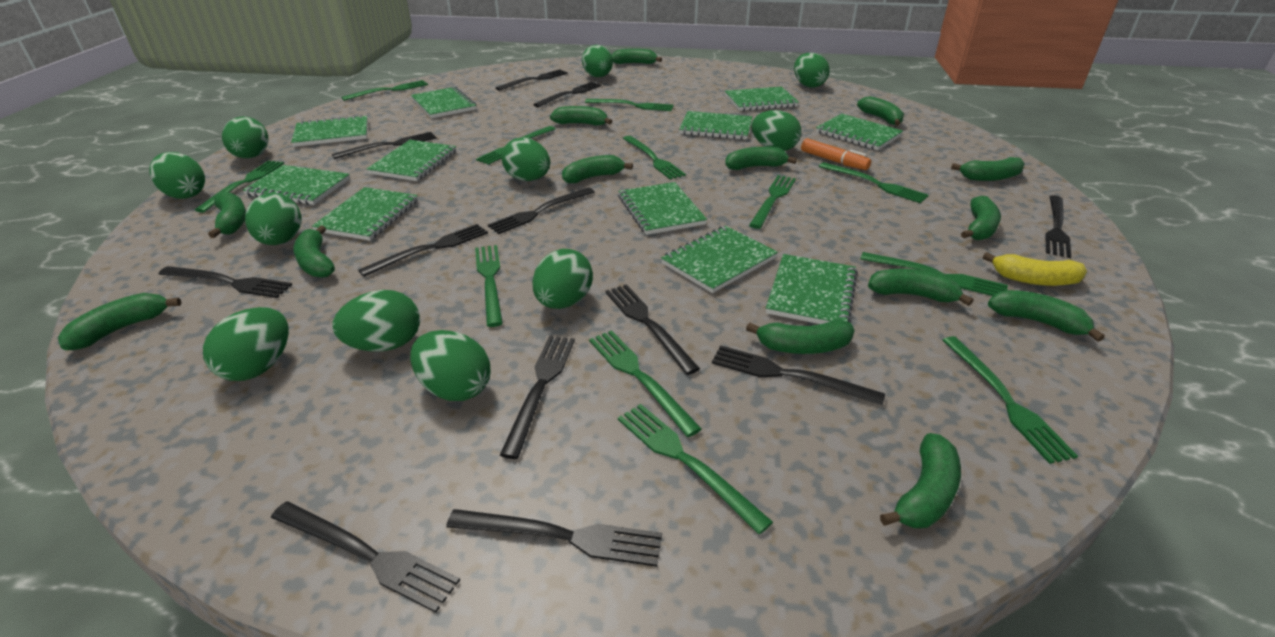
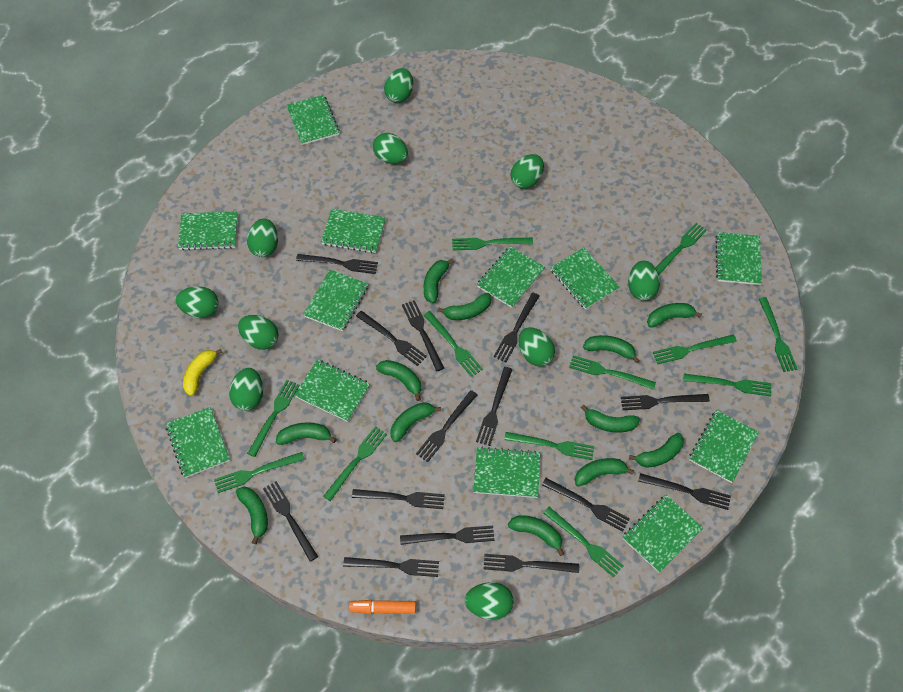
black fork: [159,266,292,298] [271,501,460,613] [332,132,437,159] [358,224,488,277] [446,509,662,567] [488,187,594,234] [495,69,568,91] [500,335,575,459] [533,82,602,107] [605,284,700,375] [712,345,885,406] [1045,195,1071,258] = 12 -> [263,481,318,562] [296,254,378,274] [343,557,439,577] [352,489,445,509] [356,311,427,366] [400,526,495,545] [402,300,444,371] [416,390,478,462] [476,367,513,446] [484,554,579,573] [493,293,539,362] [542,478,630,532] [621,394,710,410] [638,473,731,510] = 14
green banana: [58,293,181,350] [208,191,246,238] [293,226,335,278] [550,106,612,126] [562,155,633,183] [612,49,662,64] [725,147,797,170] [746,319,855,354] [857,96,904,126] [868,269,973,306] [880,433,961,528] [951,157,1025,181] [961,196,1001,240] [988,290,1105,342] = 14 -> [236,487,268,544] [276,422,337,445] [376,360,421,401] [390,402,441,442] [424,258,454,303] [437,293,491,320] [508,515,564,556] [575,458,635,487] [581,405,640,433] [583,335,640,363] [629,433,684,468] [647,303,702,328] = 12
green egg: [149,152,205,199] [203,307,289,381] [222,117,268,158] [245,193,302,245] [332,290,420,351] [410,330,490,401] [501,137,550,181] [532,249,593,309] [582,45,613,77] [752,110,801,151] [794,53,830,88] = 11 -> [176,286,219,318] [229,368,263,411] [238,315,279,350] [247,218,278,257] [373,133,408,164] [384,68,413,103] [464,582,513,620] [510,154,544,189] [518,327,555,367] [628,260,660,300] = 10
green notebook: [243,165,350,205] [291,115,368,147] [312,187,418,241] [367,140,456,181] [411,87,476,118] [618,182,707,235] [661,226,778,293] [679,111,753,140] [725,87,799,111] [766,254,858,324] [816,114,903,150] = 11 -> [166,407,230,478] [178,212,238,250] [287,95,339,145] [294,359,370,422] [303,270,368,331] [321,209,386,253] [473,447,540,498] [477,246,545,308] [550,248,620,310] [622,495,703,573] [689,410,759,483] [715,232,762,285] = 12

